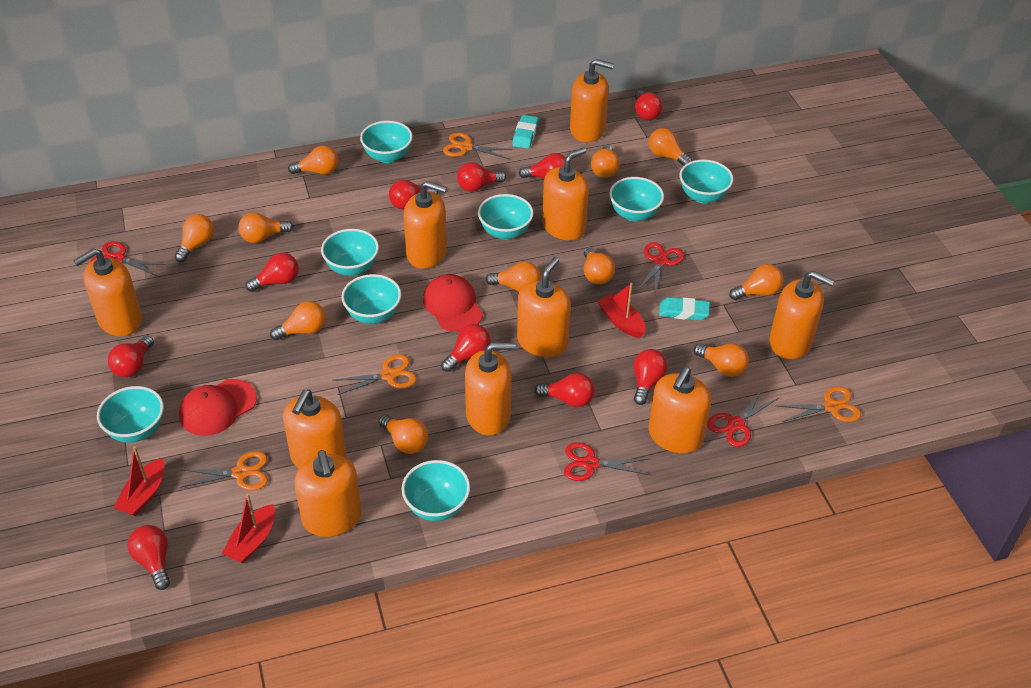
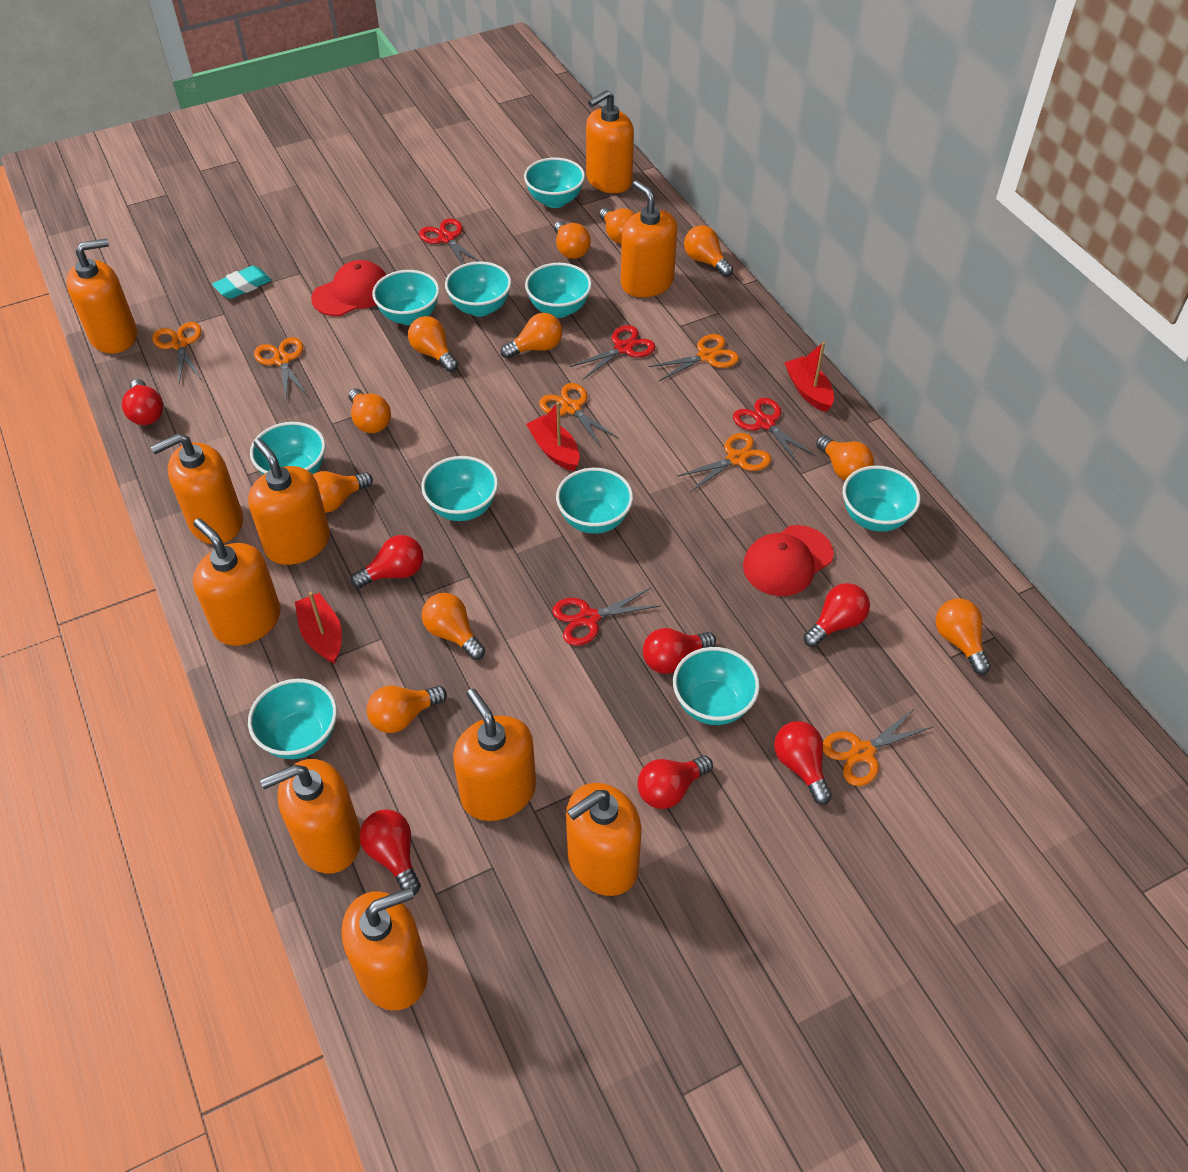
orange scissors: [180,451,268,490] [333,354,417,395] [443,133,512,159] [777,386,861,422] = 4 -> [152,322,202,383] [254,337,308,399] [539,383,619,447] [649,334,739,381] [677,433,771,492] [823,707,932,786] = 6
red light bulb: [108,336,154,377] [128,525,170,590] [245,253,299,292] [389,180,438,210] [441,324,491,372] [457,162,506,192] [518,153,566,179] [534,373,595,407] [634,349,668,405] [635,90,662,120] = 10 -> [122,379,163,425] [351,535,424,588] [359,809,421,895] [637,755,713,809] [643,628,716,674] [774,721,832,805] [803,583,870,647] = 7
turquoise bowl: [97,386,164,443] [321,229,379,276] [341,274,401,324] [360,121,413,163] [402,460,470,521] [478,194,534,240] [609,177,664,222] [680,159,733,203] = 8 -> [248,679,337,759] [250,422,326,475] [372,270,440,325] [421,456,498,521] [445,261,511,317] [524,157,585,208] [525,263,592,318] [556,468,633,534] [673,647,760,725] [843,466,920,532] = 10
turquoise eraser: [512,115,539,149] [659,297,710,320] = 2 -> [212,265,272,299] = 1

